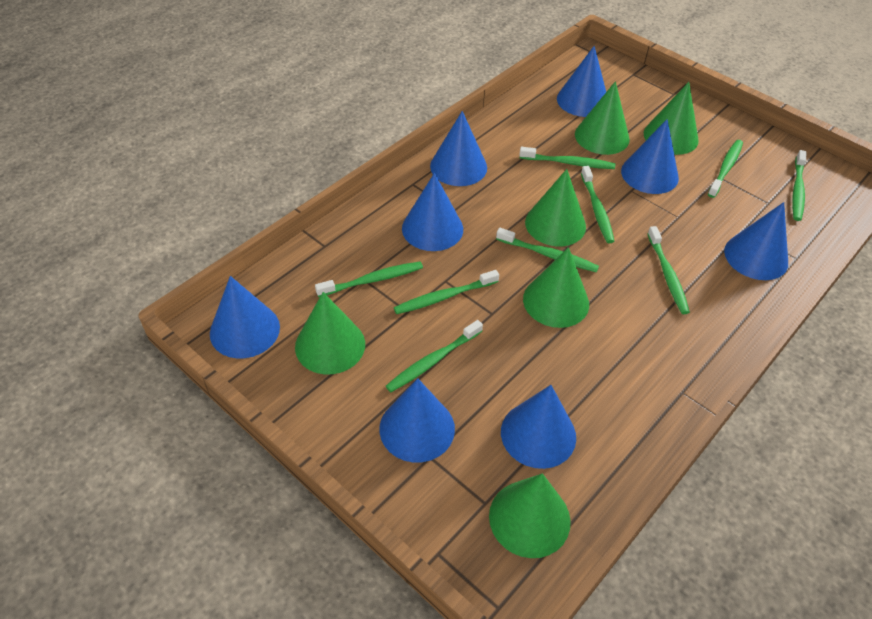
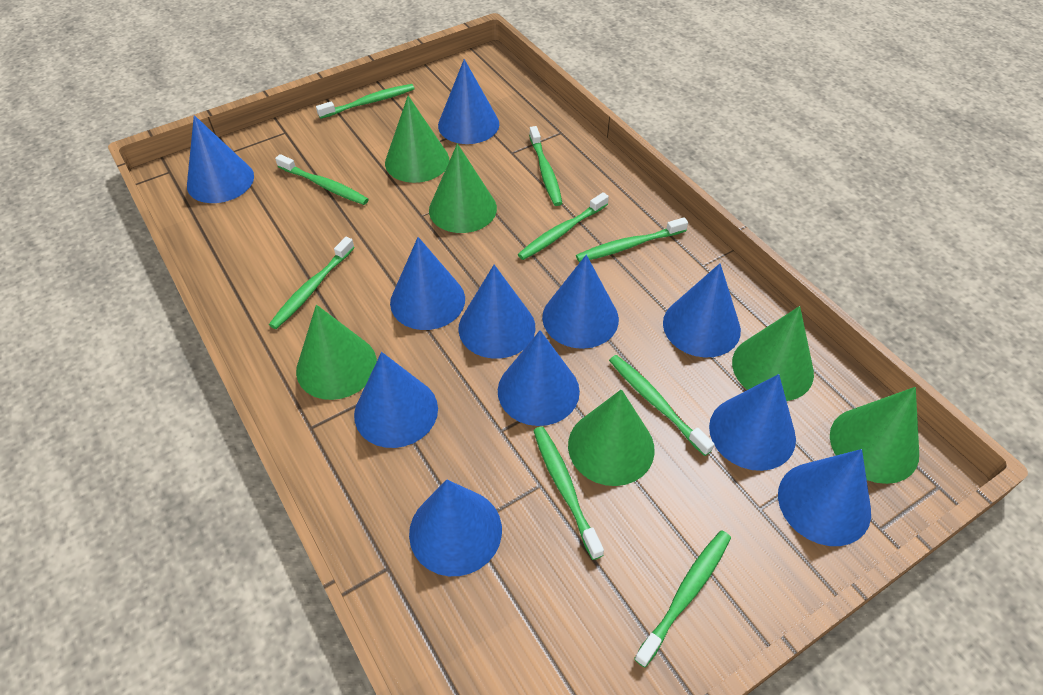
blue cone: [210,276,280,358] [379,378,455,462] [402,173,463,251] [430,111,487,186] [501,385,576,469] [557,46,606,117] [621,119,679,194] [724,202,788,280] = 8 -> [187,115,254,203] [354,352,438,448] [390,237,465,330] [409,480,502,576] [438,59,499,144] [458,265,535,359] [498,330,580,426] [542,255,619,349] [663,263,741,357] [709,374,796,471] [778,449,871,546] = 11

